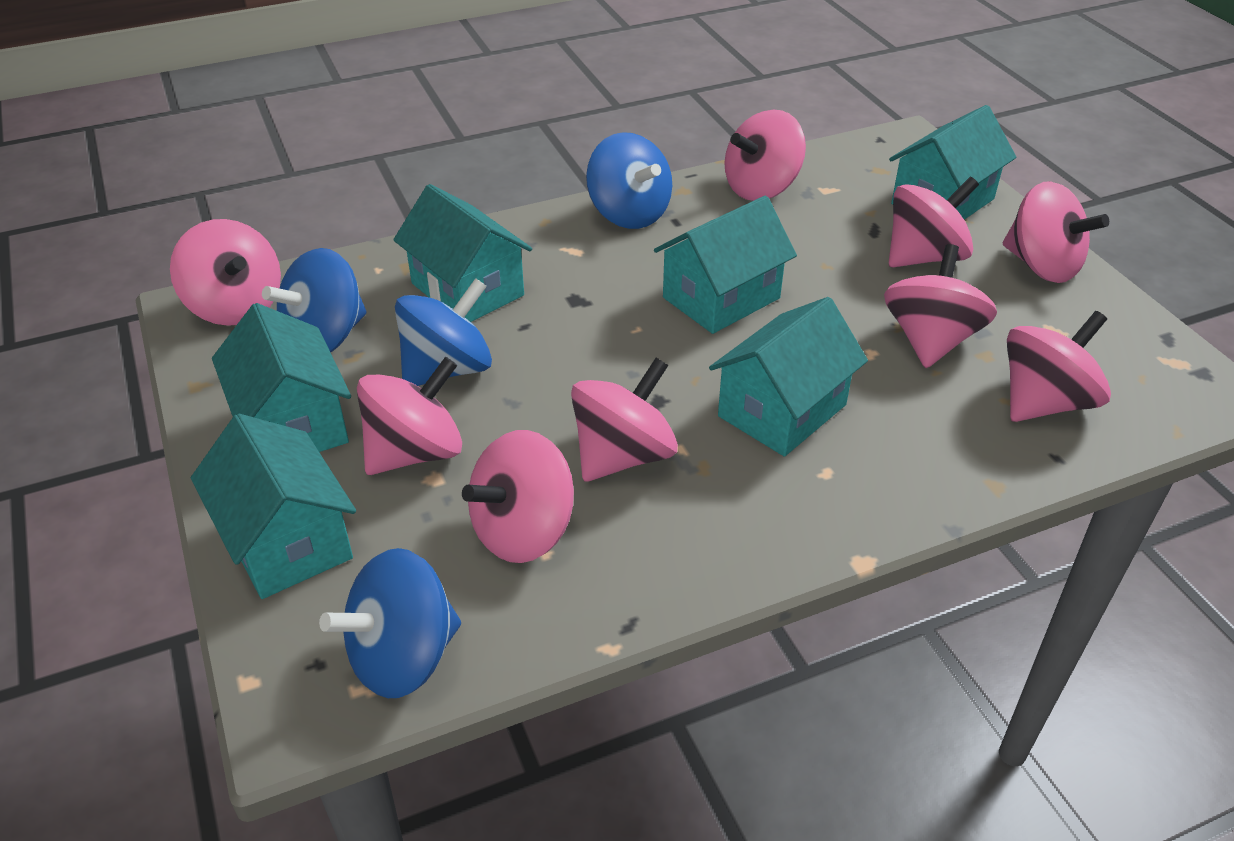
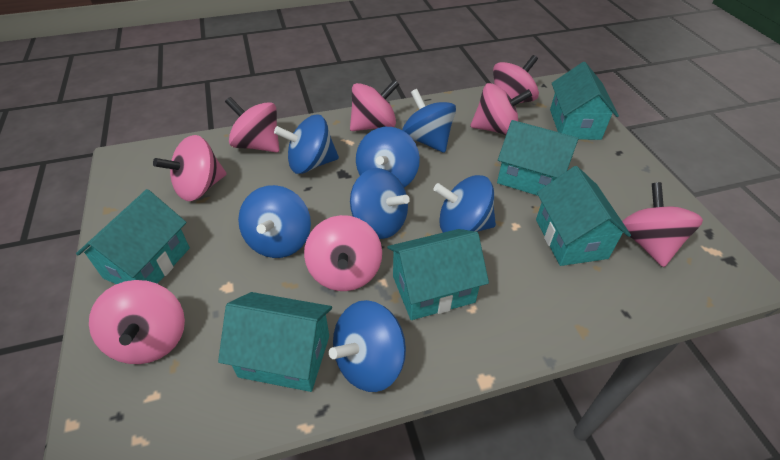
blue spinning top: [262,248,366,352] [319,548,461,698] [395,278,492,386] [586,132,672,229] = 4 -> [238,185,311,258] [274,115,339,174] [329,300,406,392] [350,168,410,239] [356,127,420,187] [402,89,456,153] [433,175,496,233] = 7
pink spinning top: [170,219,281,326] [357,357,462,475] [462,430,574,563] [571,358,678,482] [724,110,806,201] [884,244,997,368] [889,176,979,267] [1003,181,1109,283] [1007,311,1111,422] = 9 -> [89,280,185,364] [153,135,227,201] [225,97,279,153] [304,215,382,291] [350,79,399,131] [470,83,532,135] [493,55,539,103] [622,182,703,267] = 8

